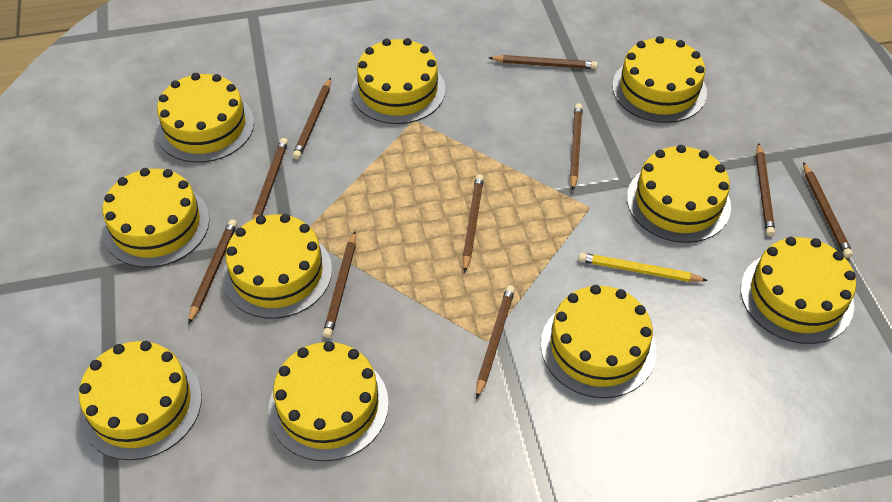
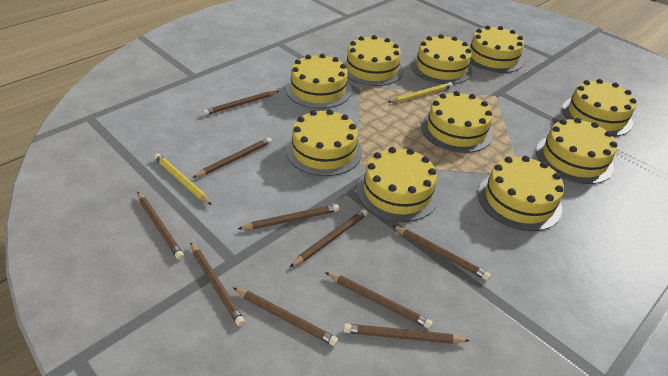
yellow pencil: [578,253,708,282] = 1 -> [154,153,212,205] [388,82,453,103] = 2

